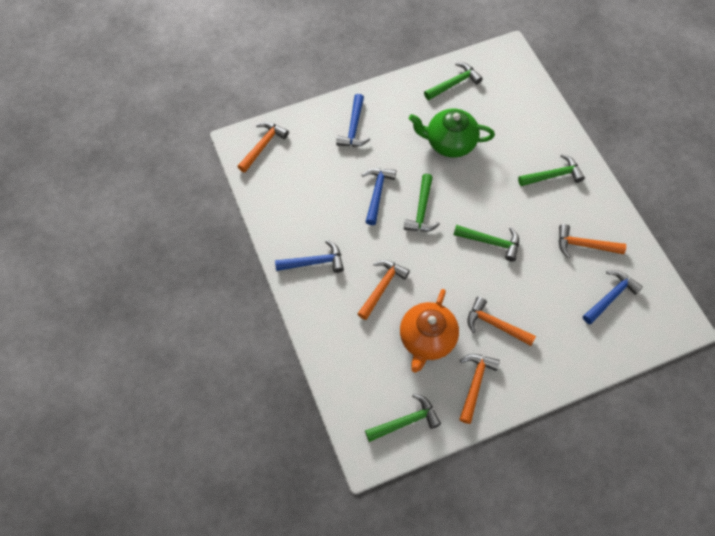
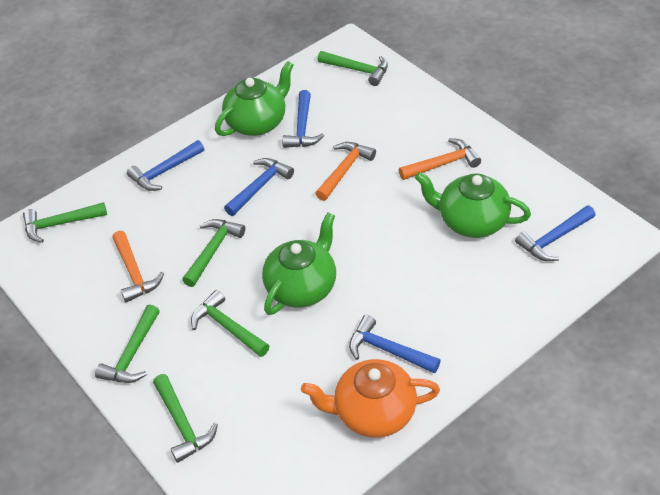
blue hammer: [275,240,344,273] [336,94,370,147] [362,168,396,225] [583,270,643,324] = 4 -> [127,140,204,191] [224,158,294,216] [282,90,324,148] [349,315,441,374] [515,205,595,261] = 5
green hammer: [365,394,441,442] [404,174,440,231] [424,62,483,100] [454,225,519,261] [518,154,585,186] = 5 -> [23,202,107,243] [95,305,160,383] [153,374,218,463] [182,219,245,287] [191,290,269,357] [318,51,388,86] = 6
green teapot: [409,109,495,158] = 1 -> [215,61,294,136] [262,213,336,315] [415,172,531,238] = 3
orange hammer: [237,122,289,173] [357,260,410,320] [459,354,500,424] [467,297,536,346] [559,224,626,258] = 5 -> [112,231,164,302] [315,142,376,201] [399,138,481,180] = 3

